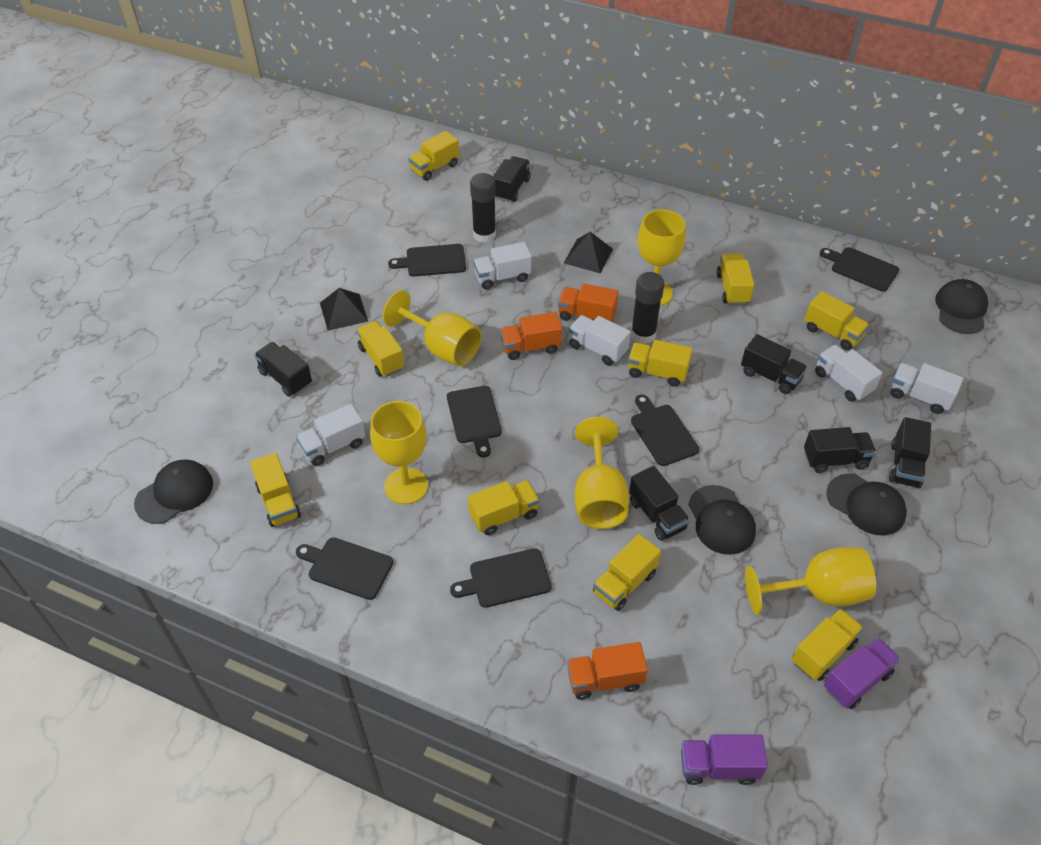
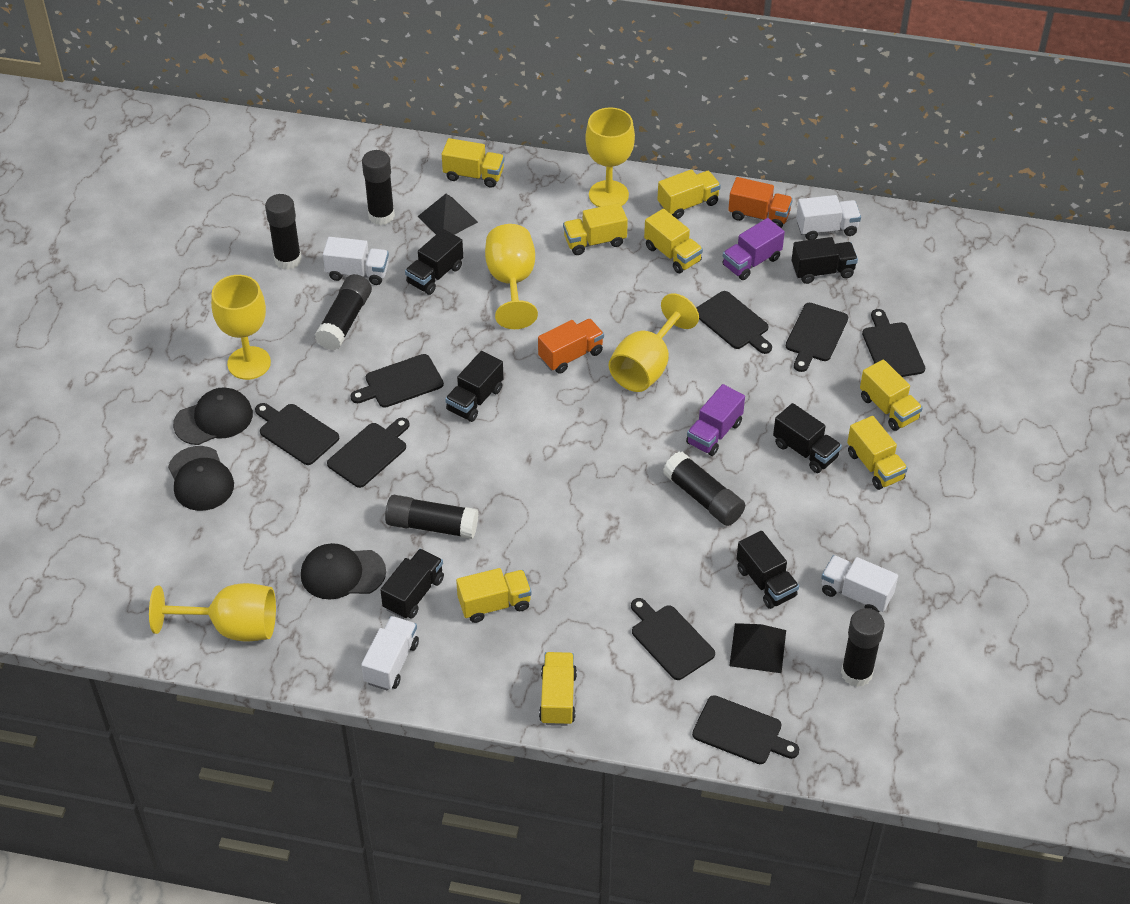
black cap: [134,459,213,524] [688,485,756,555] [826,474,907,535] [935,279,988,334] = 4 -> [168,446,234,511] [173,388,253,445] [301,543,386,600] = 3
black cutting board: [296,537,393,600] [388,244,466,277] [447,386,502,458] [450,548,552,608] [631,394,699,466] [820,247,899,292] = 6 -> [255,403,339,465] [327,418,410,488] [350,354,444,408] [631,598,715,680] [692,695,799,764] [696,291,772,354] [786,303,848,372] [862,309,925,377] = 8
black glue stick: [470,173,496,243] [631,272,664,344] = 2 -> [265,194,302,270] [315,274,372,350] [362,150,395,225] [385,495,478,539] [663,451,745,526] [841,608,885,687] = 6
orange truck: [500,312,562,360] [558,284,619,322] [567,642,648,700] = 3 -> [538,319,604,374] [728,177,793,228] = 2
white truck: [296,404,365,466] [473,242,532,289] [568,315,631,365] [815,345,883,402] [890,363,963,414] = 5 -> [323,237,389,285] [361,616,419,690] [796,195,861,240] [821,555,898,613] = 4
yellow truck: [250,453,301,527] [356,321,404,377] [408,131,459,181] [468,480,540,535] [593,534,661,611] [628,340,693,387] [717,254,754,305] [792,609,864,681] [805,291,869,350] = 9 -> [442,138,504,188] [456,568,532,623] [539,652,577,726] [563,203,628,255] [644,209,703,273] [657,169,721,219] [847,416,908,490] [860,360,923,431] = 8

